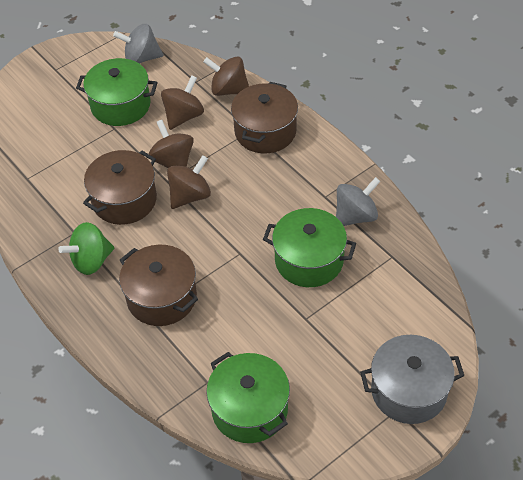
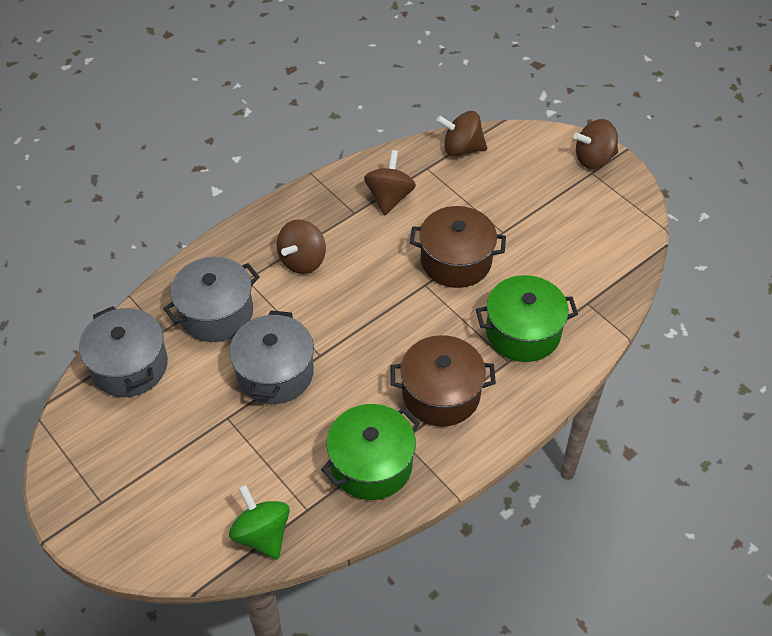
brown pot: [83,150,157,225] [119,245,198,326] [231,82,298,153] = 3 -> [390,335,496,427] [410,206,506,288] = 2
green pot: [76,58,158,126] [206,352,290,443] [263,208,356,287] = 3 -> [321,404,420,500] [476,275,578,362] = 2
grey pot: [360,335,464,424] = 1 -> [79,306,168,397] [163,257,260,342] [230,311,314,404] = 3
grey spinning top: [113,24,164,64] [336,177,380,226] = 2 -> none = 0

